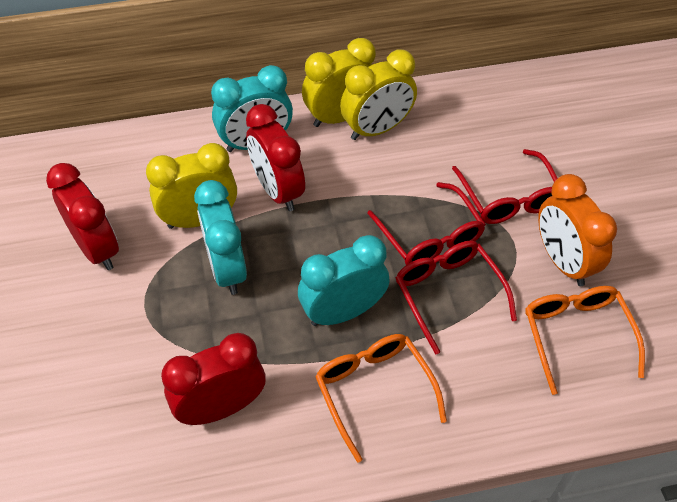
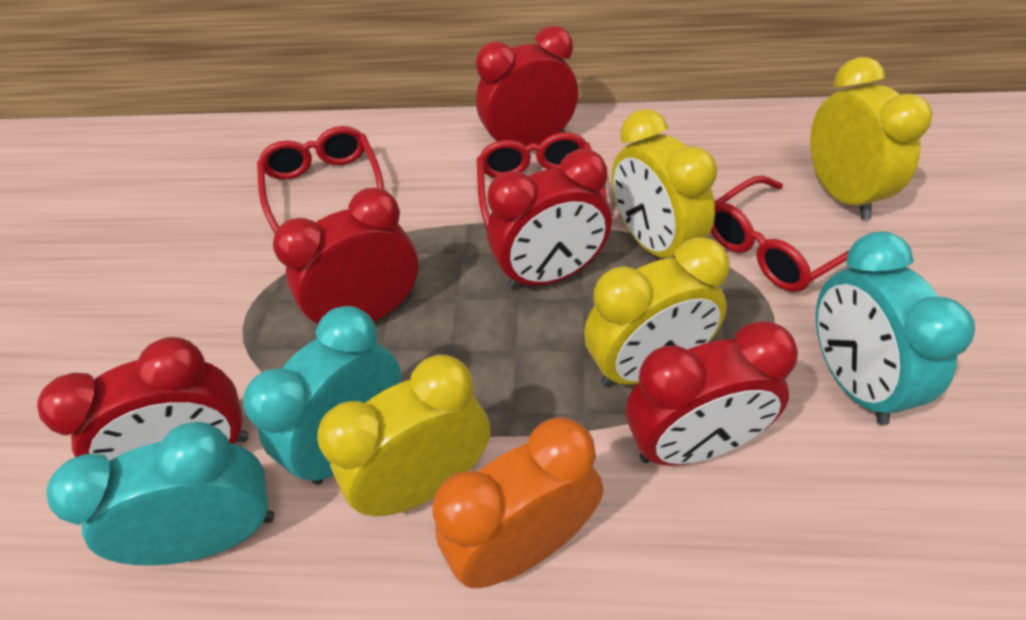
orange glasses: [315,334,447,463] [525,286,645,395] = 2 -> none = 0
red clock: [46,163,119,270] [161,333,266,425] [246,104,305,211] = 3 -> [37,337,249,461] [273,188,418,324] [476,26,578,146] [487,149,612,290] [626,321,798,466] = 5
yellow clock: [146,143,237,229] [302,38,376,127] [340,50,417,140] = 3 -> [317,354,490,516] [584,237,730,387] [612,109,717,258] [810,57,933,220] = 4

